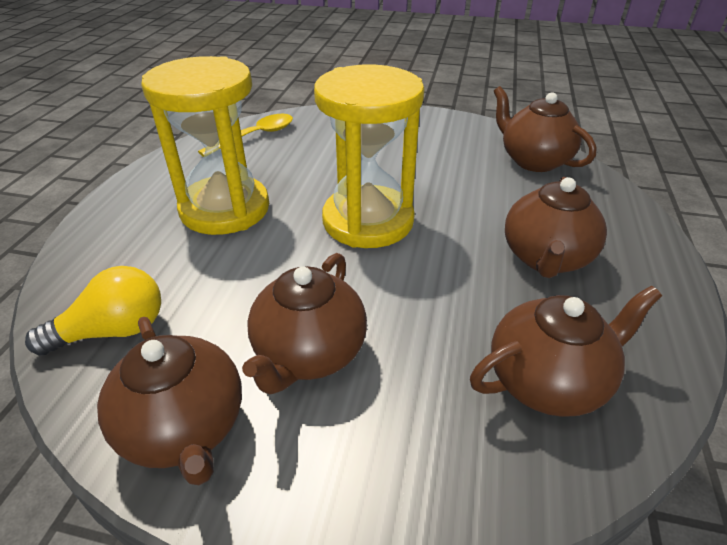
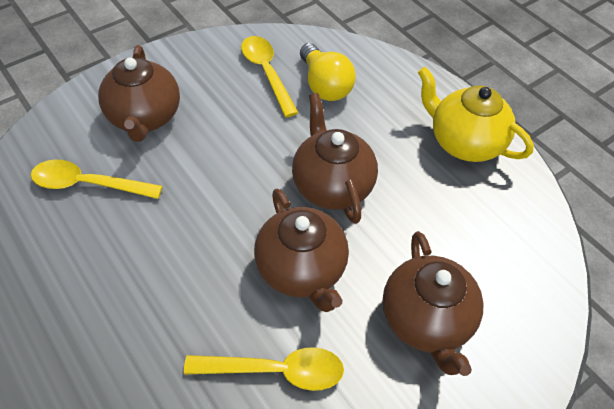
brown teapot: [97,317,242,485] [242,253,367,394] [470,285,662,417] [494,86,597,172] [505,177,607,278] = 5 -> [98,45,180,142] [254,189,349,312] [292,93,378,224] [383,231,484,376] = 4
yellow hourglass: [141,56,269,235] [314,64,424,248] = 2 -> none = 0
yellow spoon: [198,114,293,157] = 1 -> [31,160,163,199] [184,347,344,391] [241,36,298,117] = 3
yellow teapot: none = 0 -> [418,67,534,162] = 1

